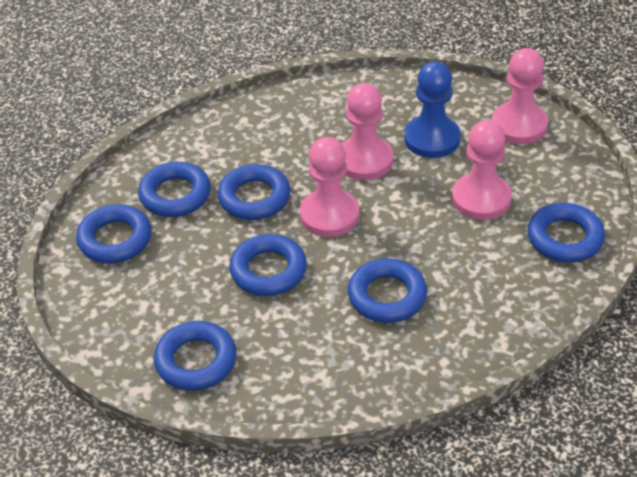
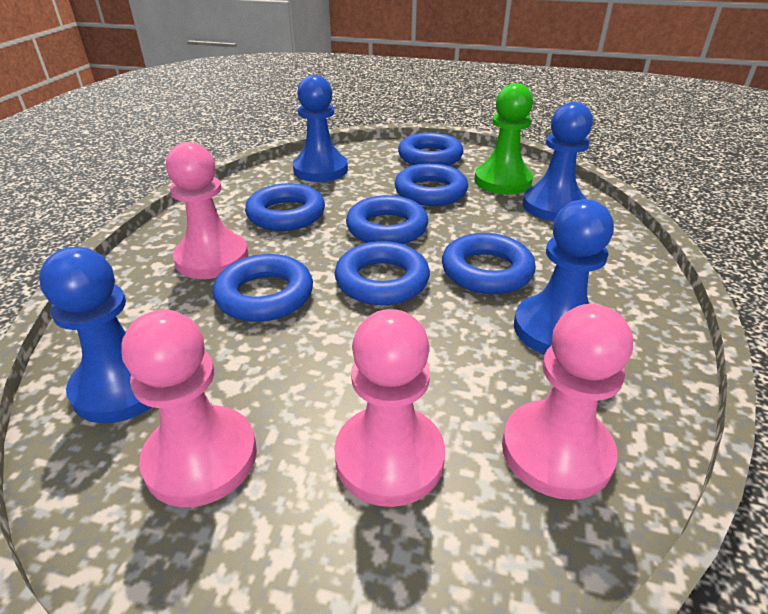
blue pawn: [404,62,461,158] = 1 -> [39,247,152,423] [293,75,348,182] [514,199,614,355] [523,102,593,221] = 4
green pawn: none = 0 -> [475,83,533,194] = 1

